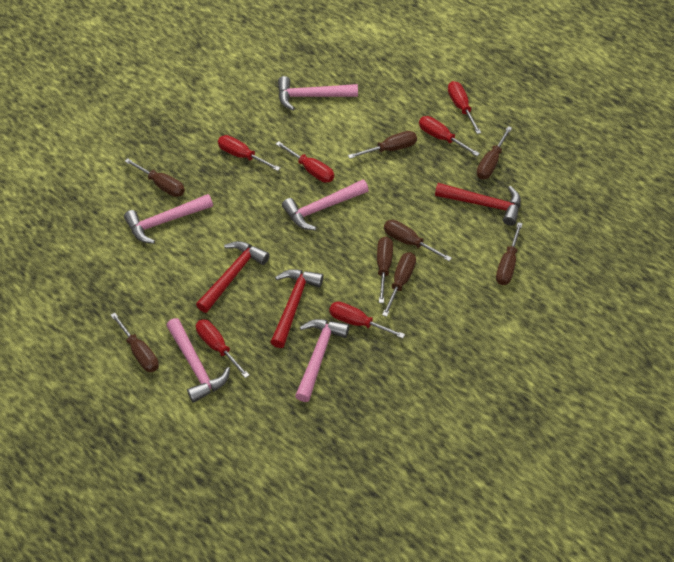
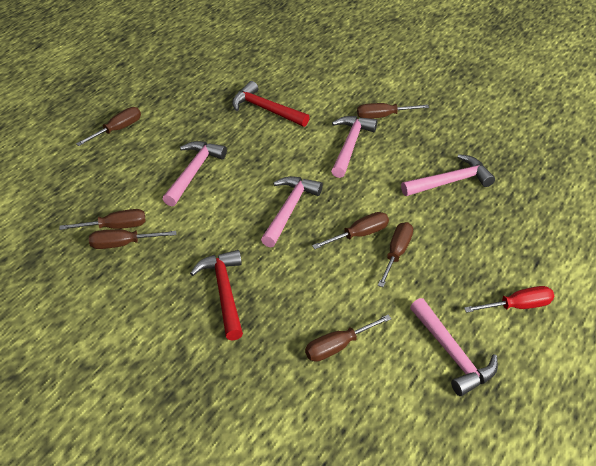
brown screwdriver: [111,312,159,372] [125,158,185,197] [348,131,417,159] [377,237,393,303] [382,252,416,317] [384,220,452,261] [477,126,512,179] [496,222,523,285] = 8 -> [59,209,146,230] [76,107,141,146] [89,229,176,249] [305,315,391,362] [312,212,389,249] [357,103,429,119] [378,222,413,287] = 7
red hammer: [196,241,270,313] [271,269,323,348] [435,183,521,226] = 3 -> [190,250,243,341] [232,81,310,127] = 2
red screwdriver: [196,319,250,378] [218,135,280,171] [276,141,334,183] [329,301,405,338] [419,116,480,156] [448,81,481,134] = 6 -> [464,286,554,313] = 1

